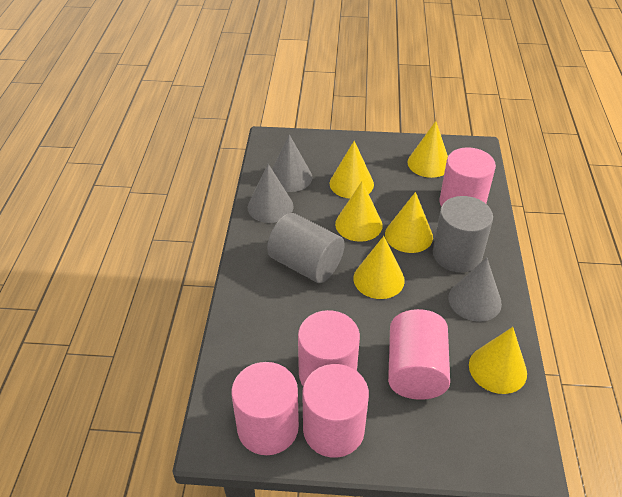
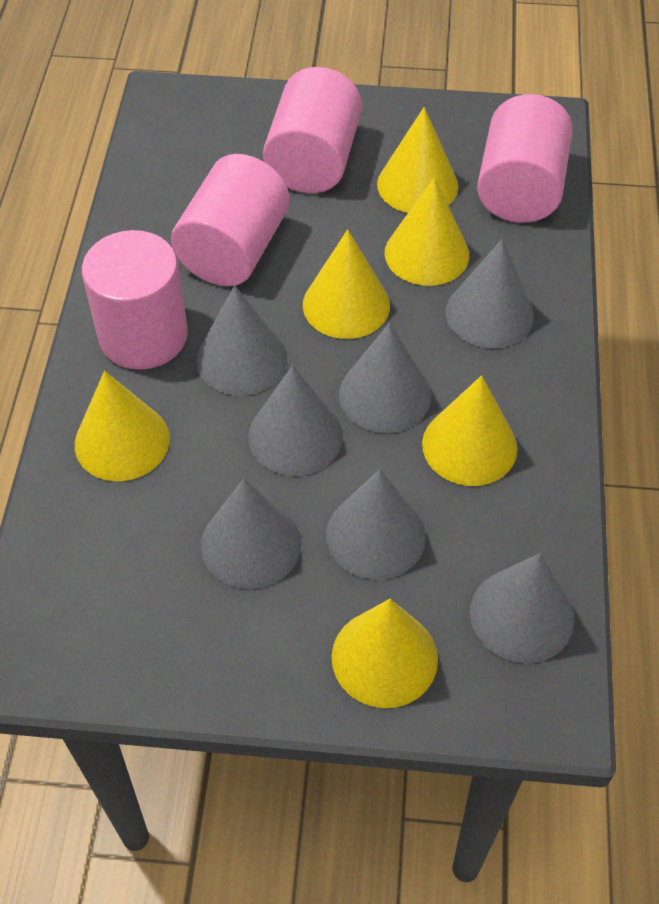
grey cone: [248,164,294,223] [272,134,312,192] [448,257,502,322] = 3 -> [197,286,287,396] [201,479,301,589] [248,365,343,476] [326,469,426,580] [339,323,431,433] [445,239,534,348] [470,553,574,663] = 7
grey cylinder: [267,213,345,283] [433,196,493,273] = 2 -> none = 0
pink cylinder: [231,362,299,455] [298,310,360,386] [302,364,369,458] [388,309,450,400] [440,147,496,207] = 5 -> [82,230,188,370] [171,154,290,286] [263,67,362,193] [477,94,573,223] = 4

